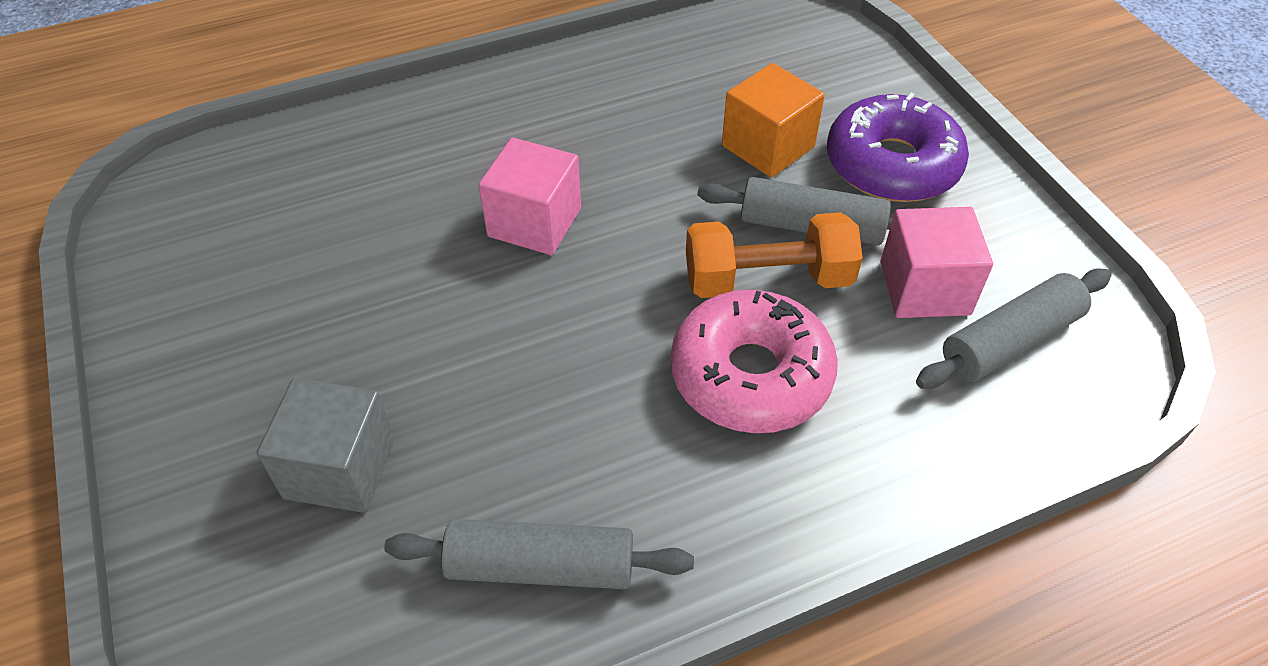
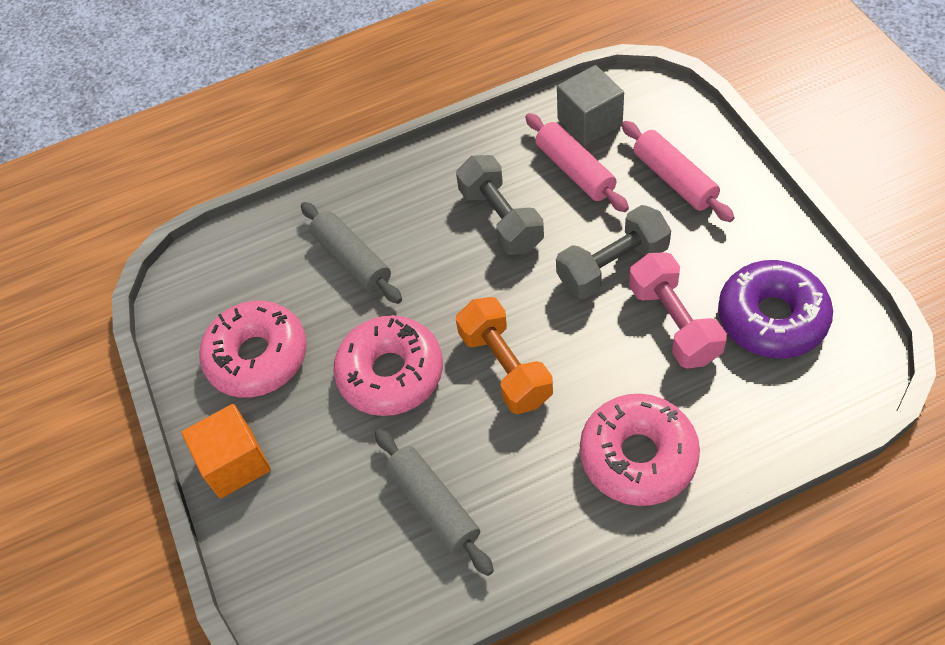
grey dumbbell: none = 0 -> [456,155,544,255] [556,205,671,299] = 2
grey rolling pin: [384,519,694,589] [697,177,893,245] [916,268,1111,389] = 3 -> [301,202,402,304] [375,429,494,576] = 2
pink cube: [479,138,581,255] [881,207,993,318] = 2 -> none = 0
pink donut: [671,290,838,433] = 1 -> [199,301,307,398] [333,315,443,416] [580,394,700,506] = 3
pink dumbbell: none = 0 -> [629,252,727,369] = 1
pink rolling pin: none = 0 -> [525,113,629,212] [622,121,735,222] = 2

